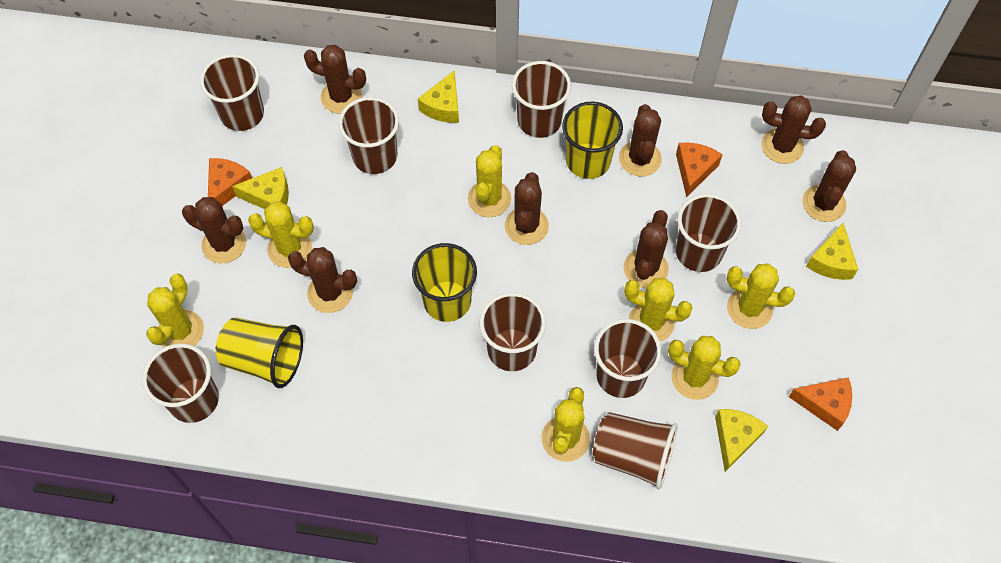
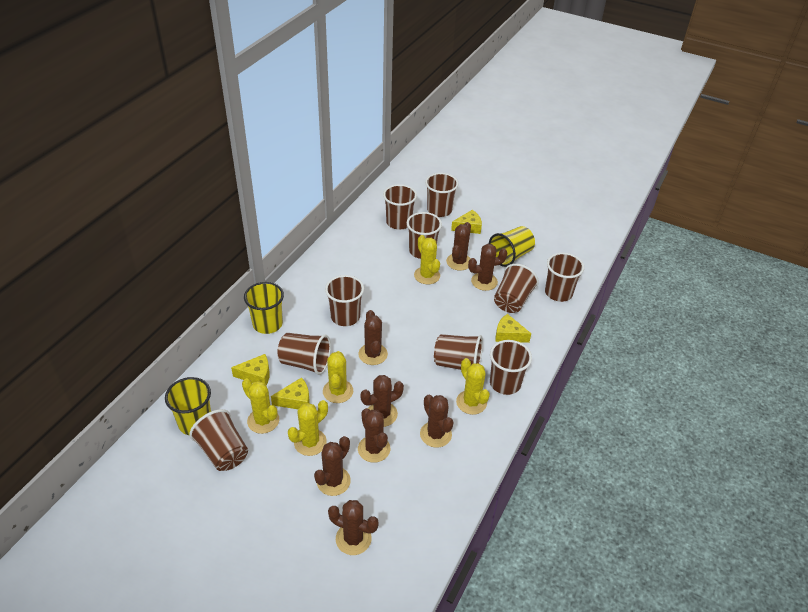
brown cup: [142,344,219,423] [200,54,264,131] [339,97,399,174] [480,292,546,371] [512,61,571,138] [592,412,678,490] [594,319,661,398] [676,194,741,272] = 8 -> [189,409,248,471] [277,333,331,375] [325,275,364,326] [383,184,417,230] [407,212,442,259] [425,173,458,217] [434,334,483,370] [490,340,532,395] [494,264,539,313] [545,253,584,302] = 10
orange cheese: [208,158,252,206] [676,143,723,197] [789,377,852,431] = 3 -> none = 0
yellow cactus: [146,274,204,347] [248,201,314,268] [468,145,511,217] [541,387,590,462] [624,278,692,342] [668,336,741,400] [726,263,795,329] = 7 -> [242,378,279,434] [288,400,328,456] [323,351,353,403] [414,235,440,284] [456,358,490,415] = 5

